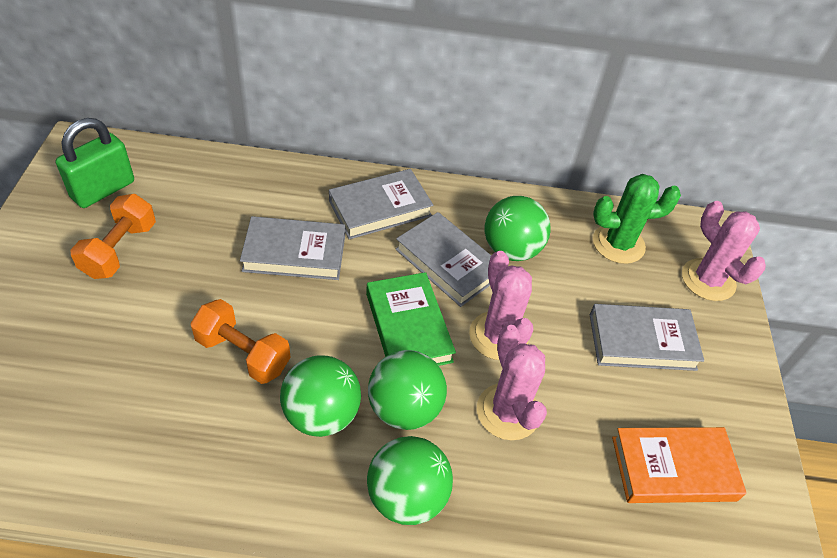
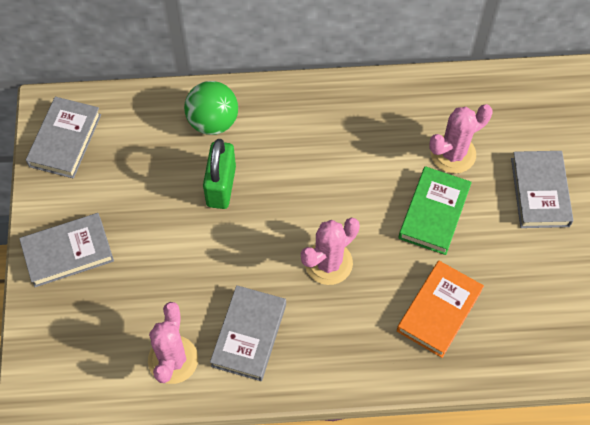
green ball: [280,355,361,437] [367,436,453,525] [368,350,447,430] [484,196,551,261] = 4 -> [184,81,238,135] = 1
green cactus: [593,174,681,264] = 1 -> none = 0
orange dumbbell: [70,194,156,279] [190,299,291,384] = 2 -> none = 0

